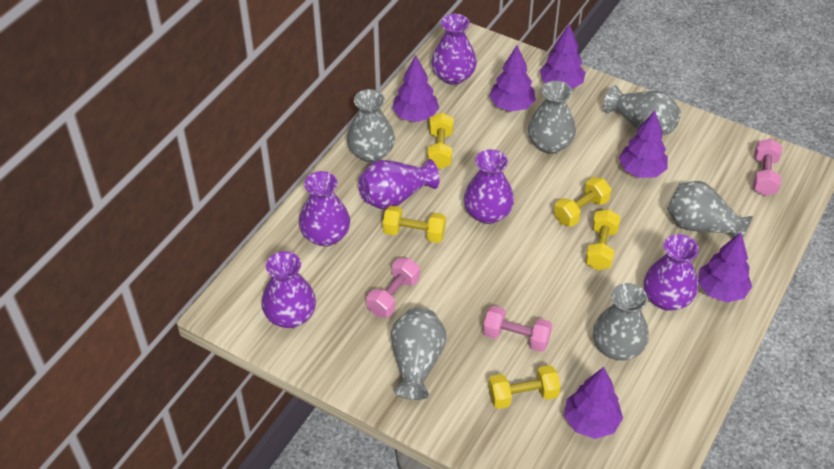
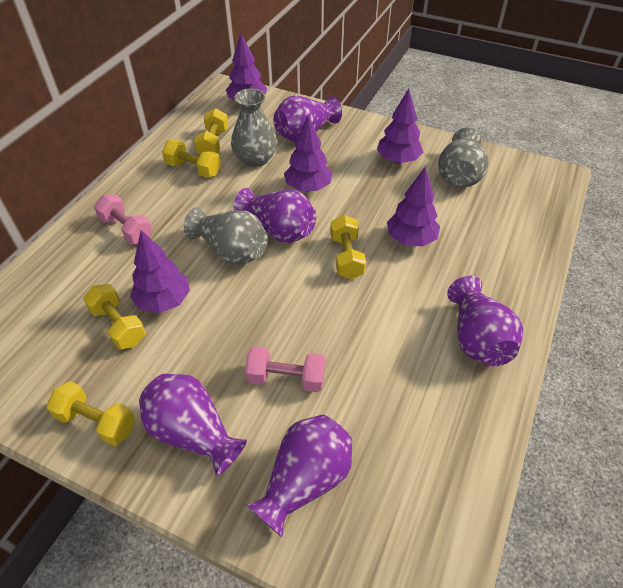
grey vase: [347,89,395,162] [391,308,446,400] [528,81,576,154] [593,283,649,361] [603,85,681,136] [667,181,753,238] = 6 -> [184,207,268,265] [231,88,278,167] [438,128,489,187] = 3
pink dumbbell: [367,258,420,318] [483,306,552,352] [753,139,782,196] = 3 -> [94,195,153,244] [245,346,325,392] = 2
purple tree: [392,55,439,122] [489,45,536,111] [540,24,586,89] [564,367,623,439] [619,111,668,178] [698,232,752,302] = 6 -> [130,230,190,313] [226,34,267,100] [284,116,332,191] [377,89,423,164] [387,167,440,247] = 5
purple vase: [261,251,316,328] [299,171,350,246] [358,159,440,210] [431,14,477,85] [464,149,514,224] [644,234,699,311] = 6 -> [139,374,247,476] [234,188,316,243] [246,415,352,538] [273,96,342,142] [447,276,523,366] = 5

